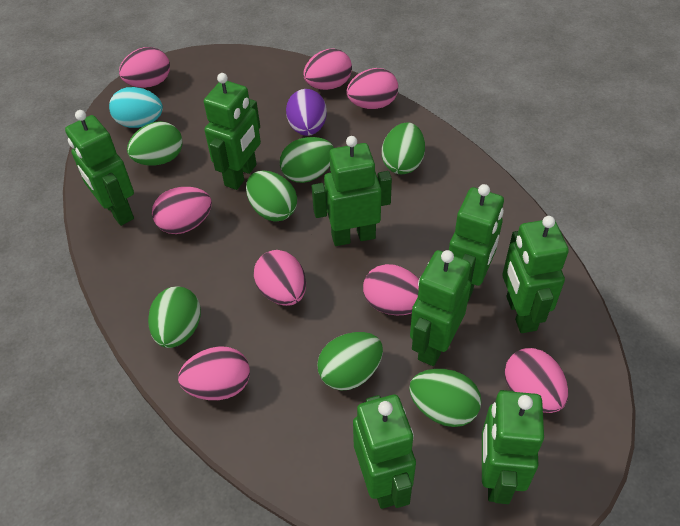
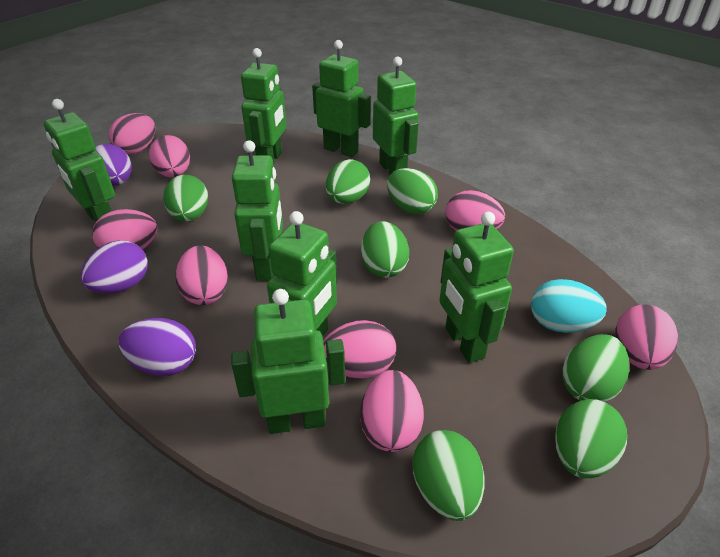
purple egg: [286,89,327,136] = 1 -> [81,241,148,294] [95,144,132,186] [119,318,196,376] = 3

